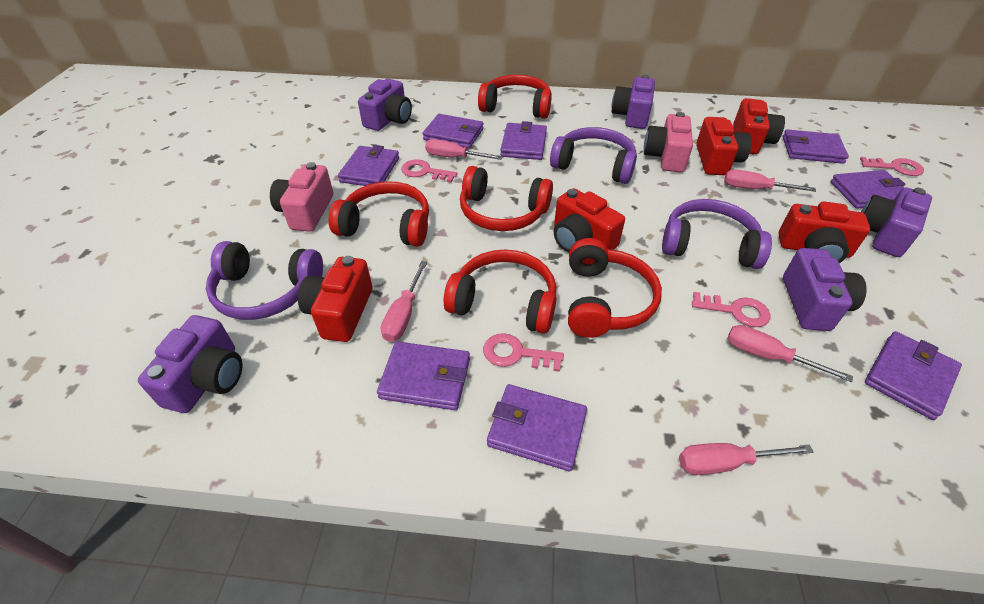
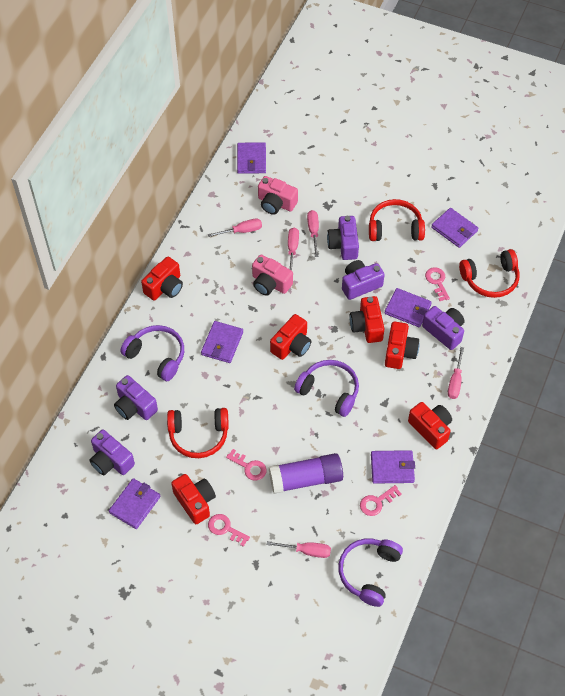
purple glue stick: none = 0 -> [269,453,343,494] = 1
purple wallet: [338,145,399,186] [377,341,470,410] [422,114,484,149] [487,384,587,471] [500,121,547,160] [783,129,849,164] [831,170,906,209] [865,331,962,420] = 8 -> [109,478,161,529] [201,321,243,363] [237,142,266,174] [371,450,415,484] [385,288,432,327] [431,208,478,248] = 6
red camera: [298,256,372,342] [554,188,625,252] [696,117,752,175] [733,98,785,154] [779,201,870,263] = 5 -> [141,257,183,300] [171,474,216,524] [270,314,312,360] [350,296,385,343] [385,321,419,369] [408,402,452,449] = 6
red headphones: [329,181,429,247] [444,250,556,334] [460,166,553,231] [478,75,552,119] [568,238,662,338] = 5 -> [167,408,229,458] [369,199,425,241] [459,249,520,298] = 3

